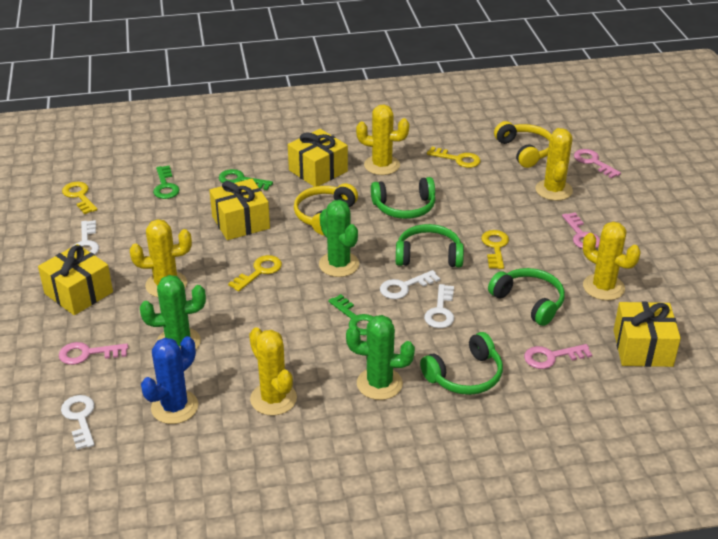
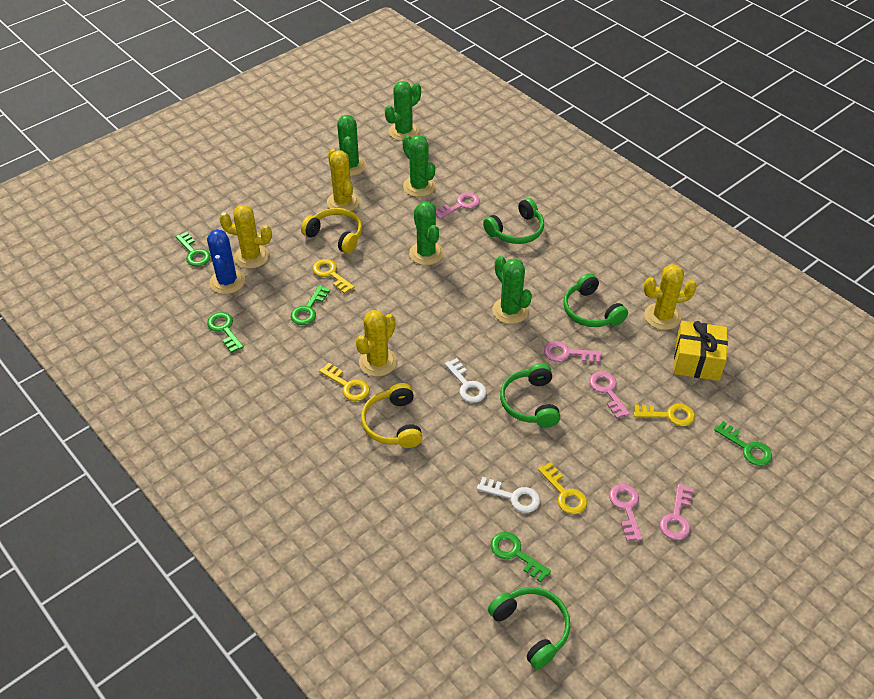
green cactus: [140,275,206,349] [319,200,359,277] [346,315,415,400] = 3 -> [337,115,366,176] [385,81,421,141] [402,135,435,197] [409,201,444,265] [492,256,532,324] = 5
green key: [153,165,180,199] [219,169,273,190] [328,294,373,335] = 3 -> [175,232,211,266] [207,312,244,353] [291,285,330,325] [491,532,551,582] [714,421,772,466] = 5
pink key: [59,342,128,365] [524,344,592,369] [562,212,600,249] [574,149,621,179] = 4 -> [436,192,480,219] [544,341,602,363] [589,371,630,419] [609,484,643,541] [660,484,693,540] = 5
white key: [61,395,95,450] [73,220,99,254] [380,270,440,299] [424,284,454,328] = 4 -> [445,358,486,403] [477,477,540,513] = 2
yellow cactus: [130,219,192,297] [249,327,297,416] [356,104,409,175] [535,128,573,201] [583,222,641,301] = 5 -> [219,205,272,269] [327,149,360,211] [356,310,397,377] [643,264,697,330] = 4
yellow gift: [38,244,113,315] [209,179,270,240] [288,129,348,187] [614,302,681,367] = 4 -> [674,321,728,381] = 1

